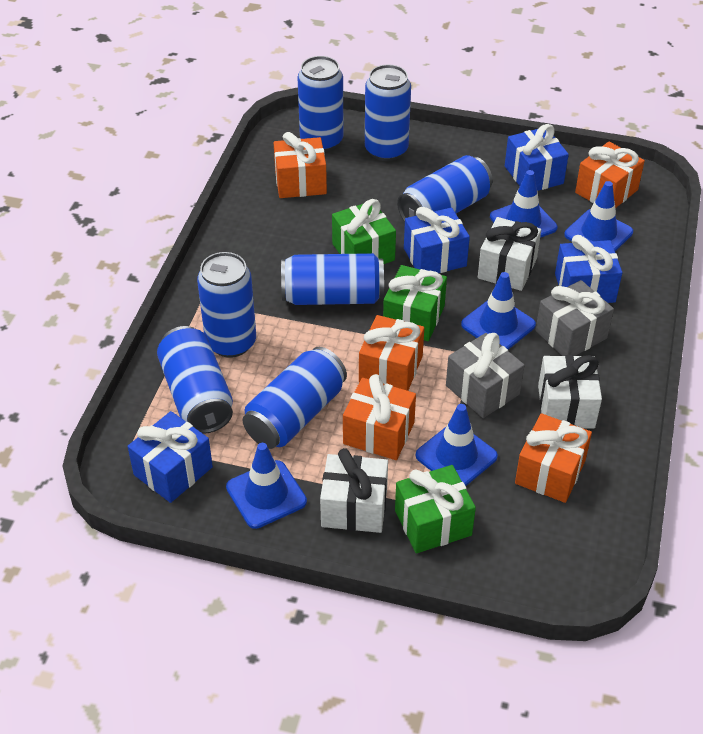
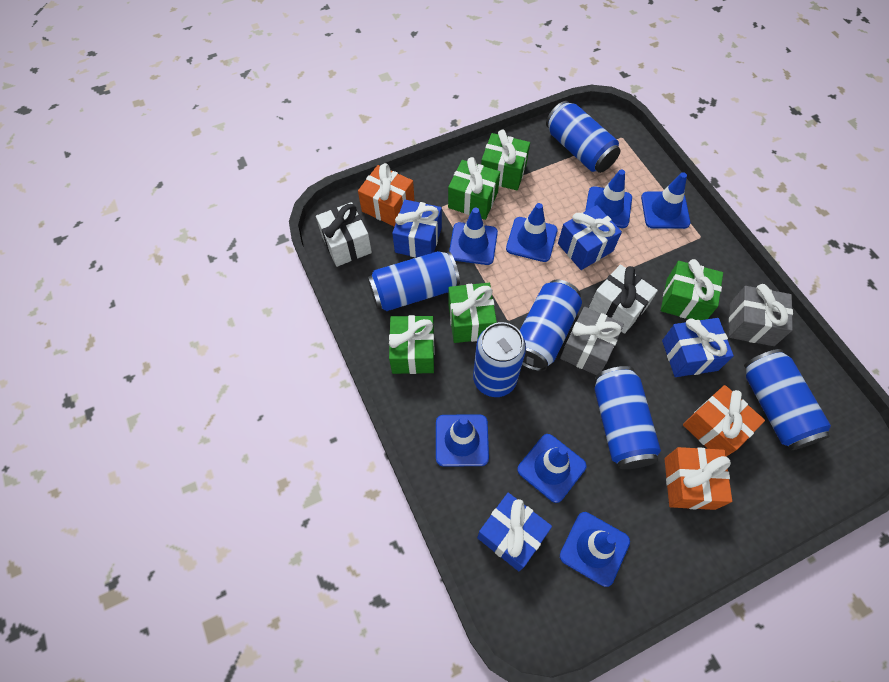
blue can: [157,326,233,434] [197,252,256,358] [243,347,347,449] [281,253,384,305] [297,56,344,152] [365,64,411,161] [397,155,493,222] = 7 -> [368,251,460,311] [473,322,526,397] [519,280,582,371] [546,101,621,173] [595,366,661,469] [744,349,831,450] = 6
blue traffic cone: [226,443,307,529] [416,404,498,486] [461,272,536,350] [490,170,558,238] [564,181,633,251] = 5 -> [436,415,489,466] [449,207,498,265] [506,203,558,262] [517,434,587,503] [560,512,630,587] [585,169,632,228] [641,172,691,229] = 7
green gift: [332,199,396,264] [383,265,447,341] [395,465,476,553] = 3 -> [389,315,435,374] [448,157,500,220] [448,283,497,343] [481,129,530,190] [661,259,723,320] = 5
orange gift: [273,132,327,198] [343,374,416,460] [359,315,424,391] [515,413,592,503] [575,142,645,208] = 5 -> [358,163,415,227] [664,447,732,510] [683,385,765,457] = 3
white gift: [320,448,388,533] [478,217,541,291] [538,355,602,429] = 3 -> [316,202,372,267] [589,265,658,334] = 2

